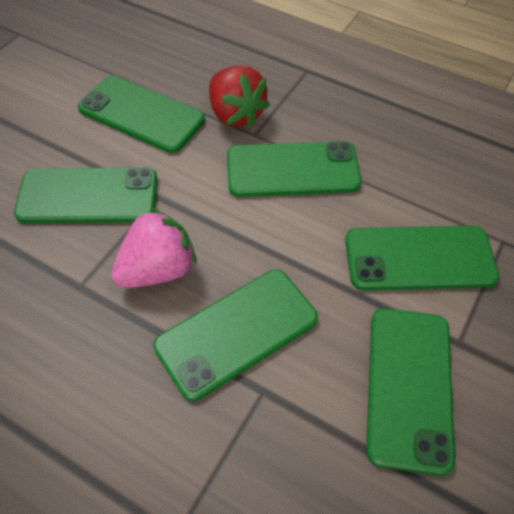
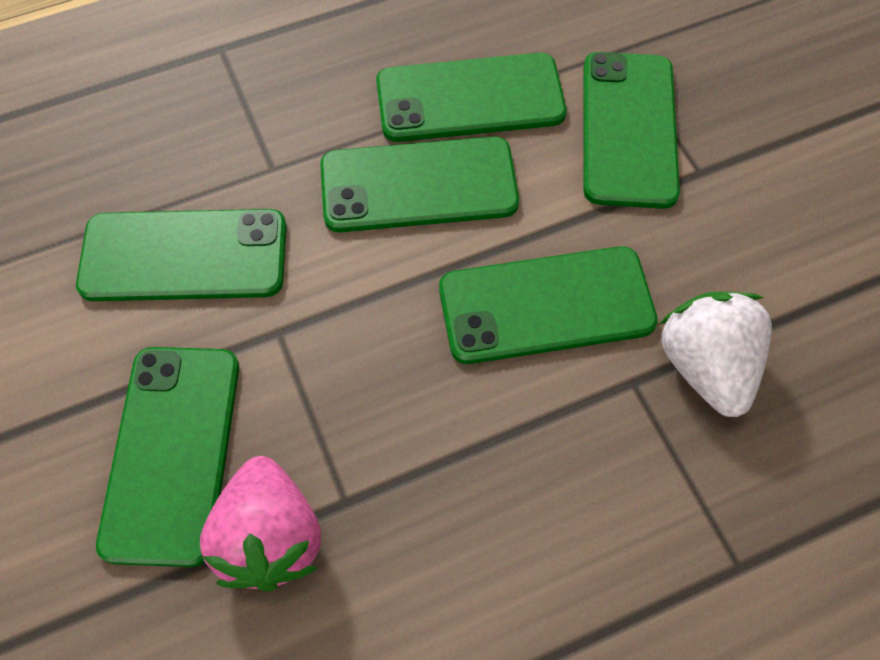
red strawberry: [209,65,270,128] = 1 -> none = 0
white strawberry: none = 0 -> [659,292,772,417] = 1

